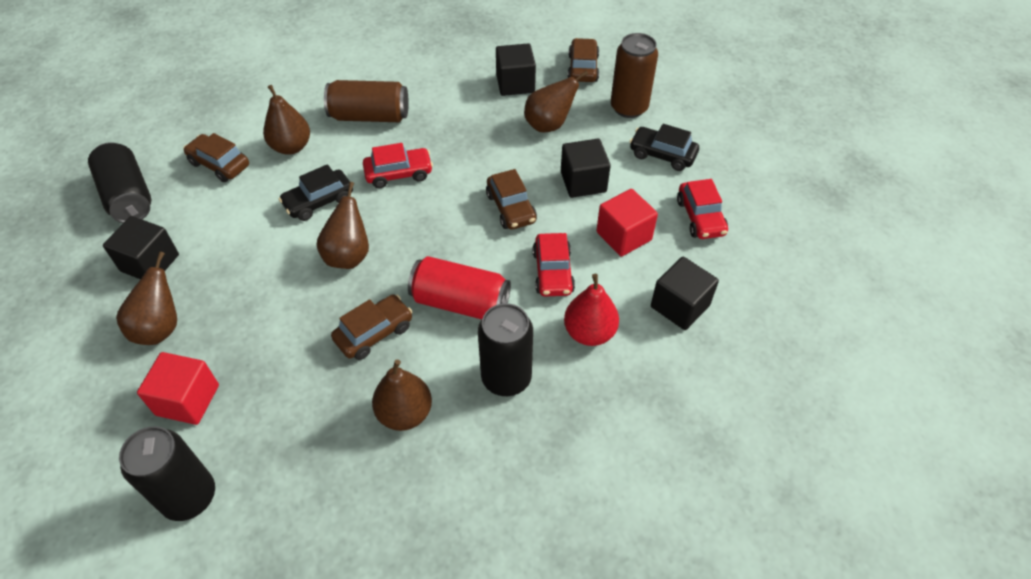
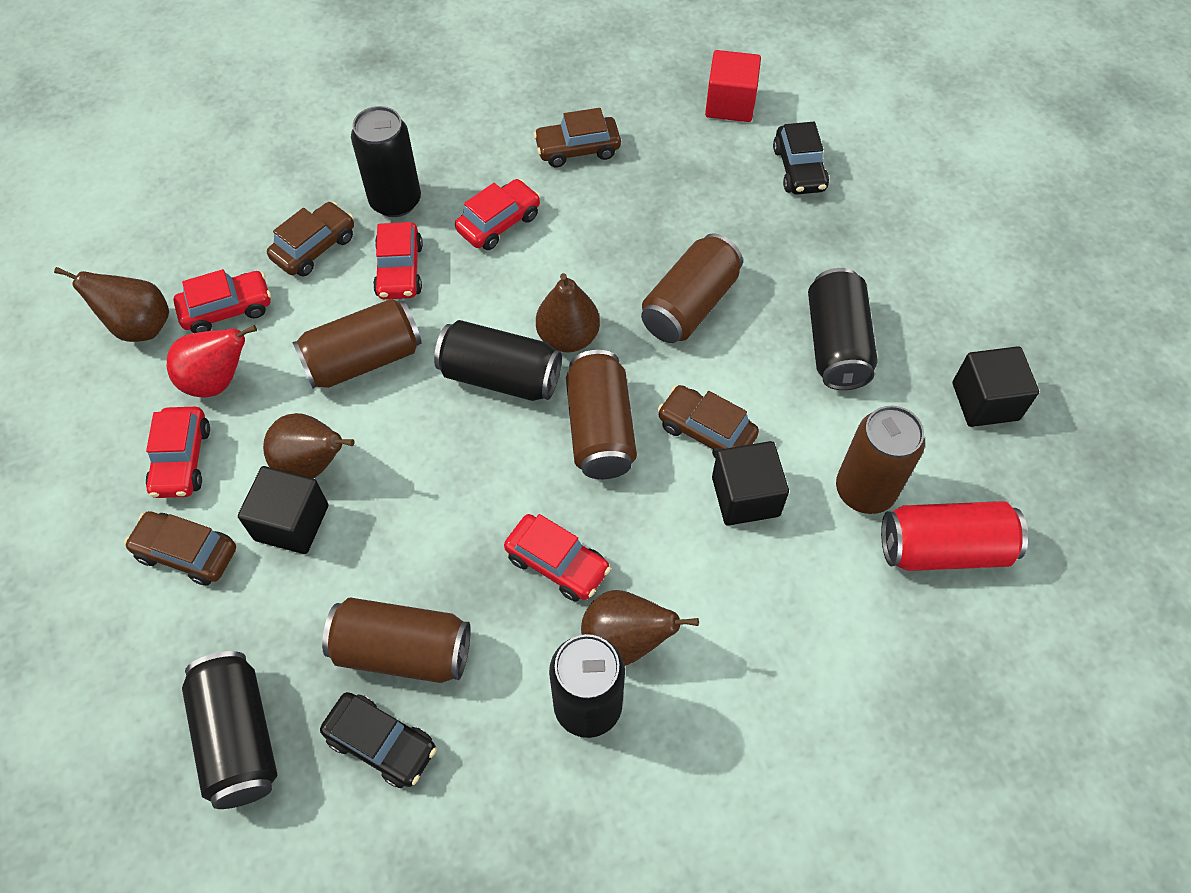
black can: [88,143,151,223] [119,426,215,521] [478,303,533,396] = 3 -> [182,651,277,809] [351,106,421,217] [434,320,562,401] [549,634,625,738] [808,268,877,390] = 5
black cube: [103,216,179,279] [496,43,536,96] [561,139,611,198] [651,256,719,330] = 4 -> [238,466,328,554] [712,441,789,526] [952,346,1039,427] = 3
brown can: [324,80,409,122] [611,33,658,118] = 2 -> [292,299,422,389] [322,597,471,683] [566,350,637,479] [641,233,743,343] [836,406,925,514] = 5
brown pear: [116,252,177,345] [263,85,310,155] [316,182,369,269] [372,359,432,431] [524,71,588,132] = 5 -> [54,267,169,342] [263,413,355,478] [536,273,600,353] [581,590,699,666] = 4
red car: [363,143,433,188] [533,233,575,297] [677,179,728,239] = 3 -> [146,407,210,498] [173,269,271,333] [373,222,423,300] [455,179,540,250] [504,514,611,602] = 5
red cube: [137,352,219,425] [596,189,658,257] = 2 -> [705,50,761,122] = 1

